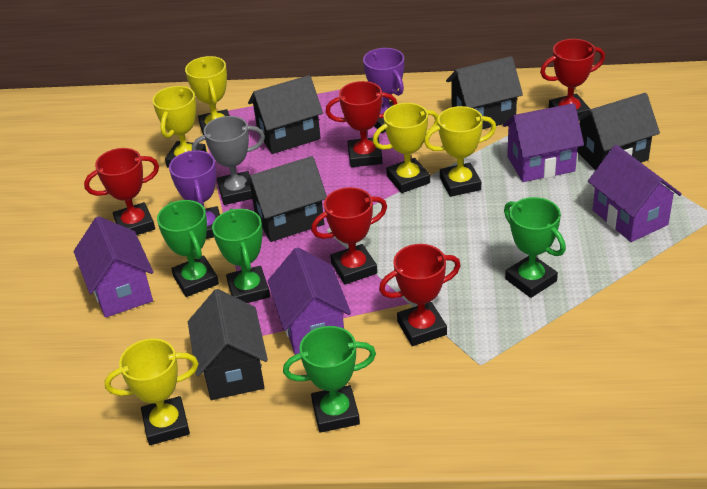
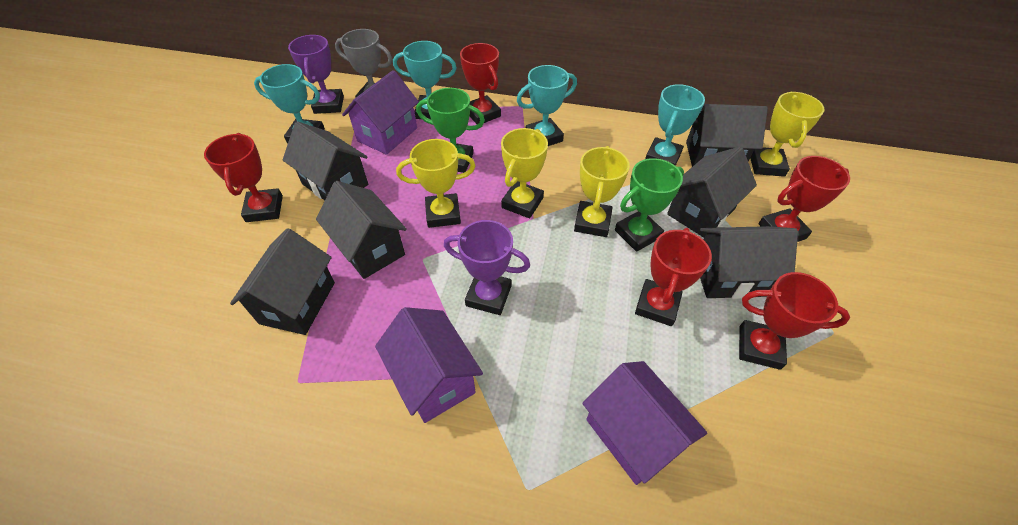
black house: [188,289,268,400] [245,156,327,242] [248,75,323,154] [446,56,523,129] [577,93,660,170] = 5 -> [230,228,335,335] [283,121,368,201] [316,181,407,279] [667,147,757,238] [686,104,768,167] [700,226,798,299] = 6
green trophy: [157,200,219,297] [212,208,270,303] [283,326,376,433] [504,197,566,298] = 4 -> [416,88,485,173] [615,158,684,252] = 2
purple house: [74,216,153,318] [268,247,351,355] [503,103,584,182] [588,145,682,242] = 4 -> [342,70,419,155] [375,307,483,423] [582,361,707,485] = 3
turquoise trophy: none = 0 -> [254,64,325,144] [393,41,457,119] [517,65,577,146] [645,84,705,166] = 4
yellow trophy: [105,338,199,445] [152,86,207,168] [185,56,230,135] [373,103,439,193] [424,106,496,197] = 5 -> [396,139,476,228] [501,128,548,218] [574,146,630,237] [750,92,825,177] = 4

